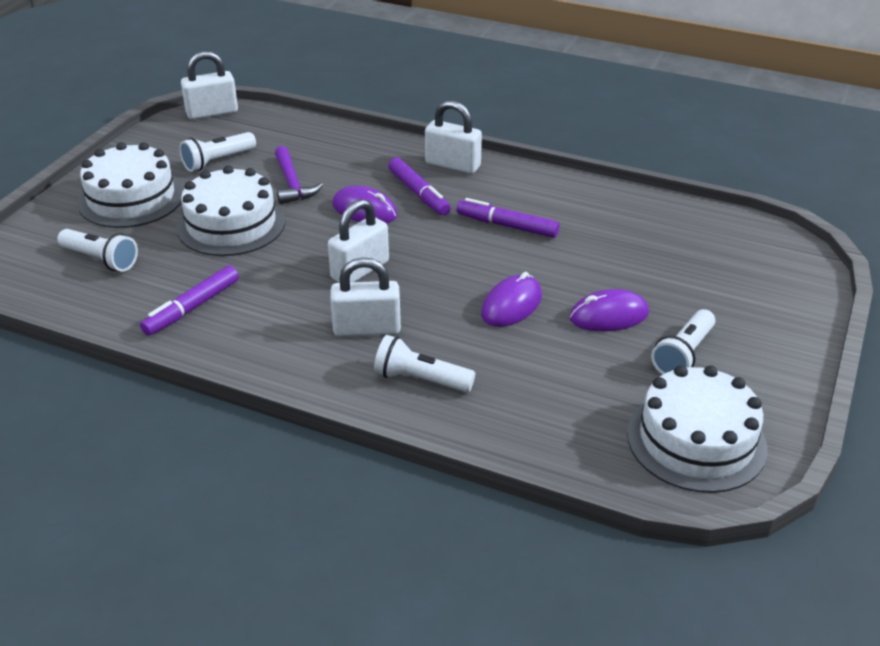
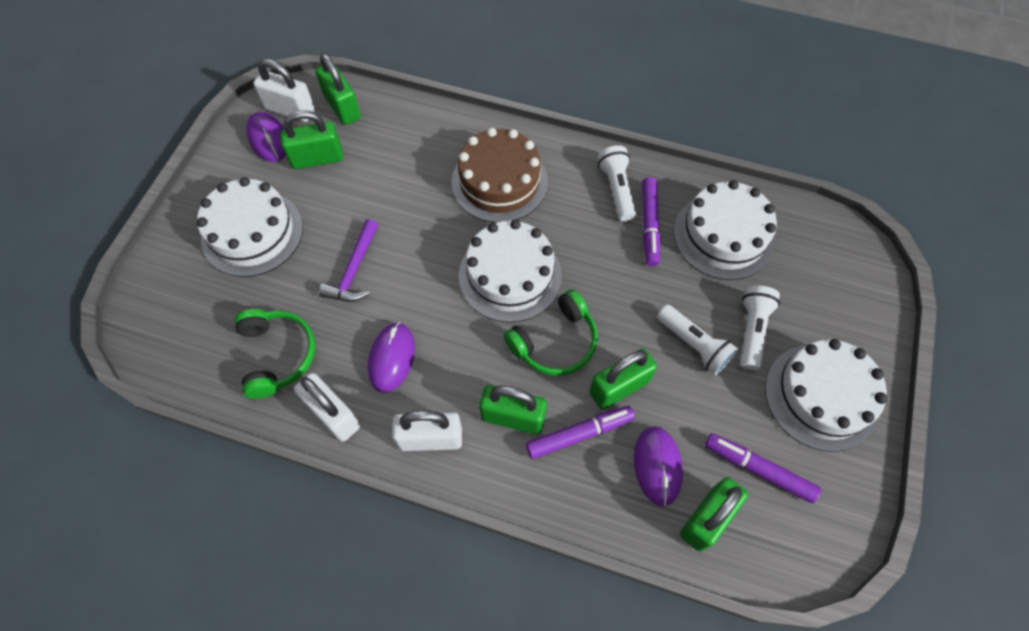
brown cake: none = 0 -> [452,128,548,223] = 1
green headphones: none = 0 -> [235,309,315,399] [503,289,598,376] = 2
green padlock: none = 0 -> [280,110,343,169] [315,53,361,125] [479,385,547,434] [589,348,657,409] [680,477,748,551] = 5
white cake: [78,142,184,228] [176,166,285,256] [627,365,768,493] = 3 -> [197,177,303,277] [459,220,562,323] [674,180,777,280] [765,339,887,452] = 4
white flashlight: [57,229,138,272] [179,132,256,172] [374,335,475,392] [651,309,715,375] = 4 -> [598,145,636,221] [657,305,738,375] [740,286,780,370] = 3
white padlock: [181,51,238,120] [328,199,389,283] [330,257,401,337] [425,100,482,174] = 4 -> [253,59,315,122] [294,373,360,442] [392,411,462,451] = 3

